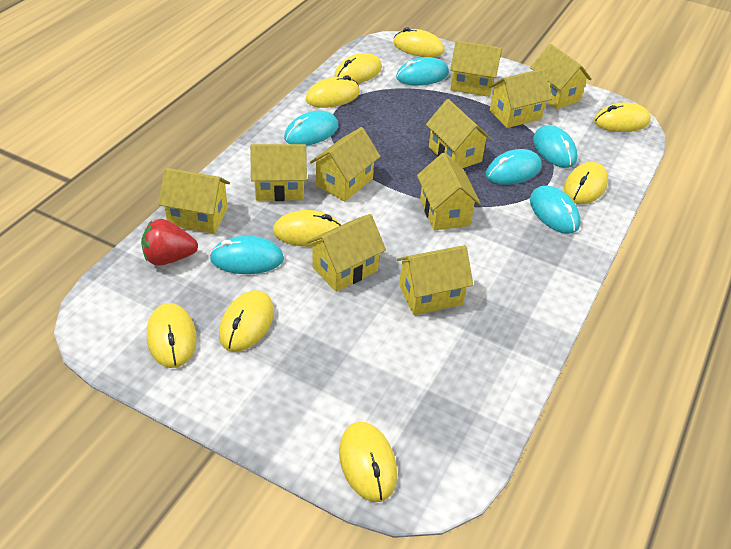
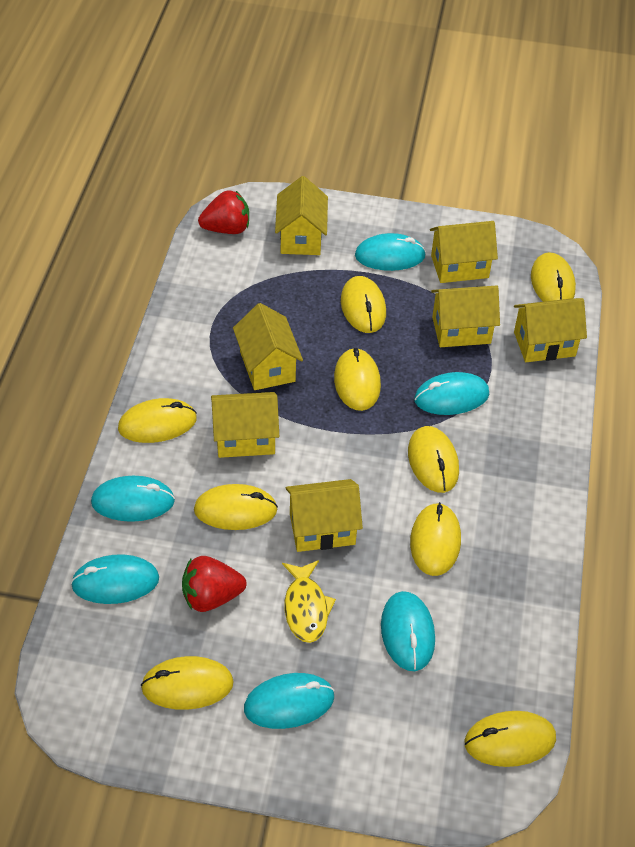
red strawberry: [141,219,198,266] = 1 -> [182,556,247,612] [198,190,249,234] = 2
yellow fish: none = 0 -> [282,560,336,643] = 1
yellow house: [158,168,230,234] [250,144,307,201] [306,214,386,292] [310,127,380,201] [397,245,473,315] [417,153,481,231] [426,99,492,168] [450,41,502,97] [489,69,552,128] [530,44,592,109] = 10 -> [211,392,279,458] [233,303,303,390] [275,176,328,255] [286,479,363,552] [430,221,498,283] [431,285,500,347] [514,298,587,362] = 7

